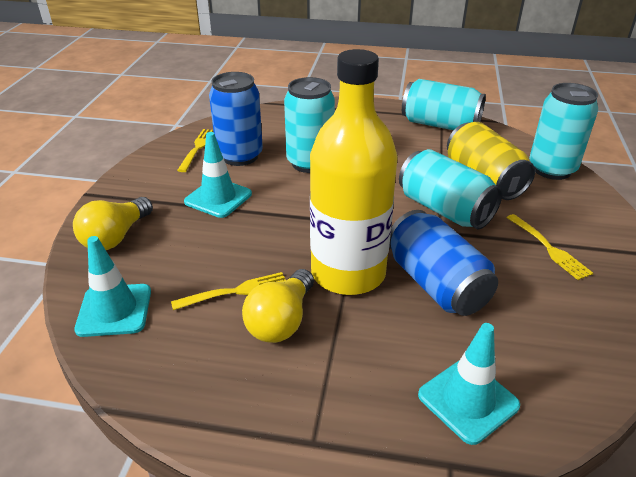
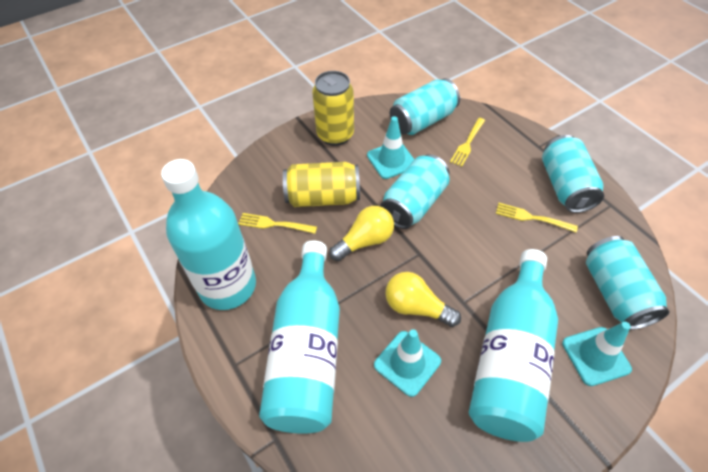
blue can: [209,72,263,166] [389,210,498,316] = 2 -> none = 0
turquoise bottle: none = 0 -> [161,159,256,310] [259,240,340,434] [469,249,558,442] = 3
yellow bottle: [310,49,398,295] = 1 -> none = 0
yellow can: [447,122,535,200] = 1 -> [283,162,360,207] [312,71,354,146] = 2

